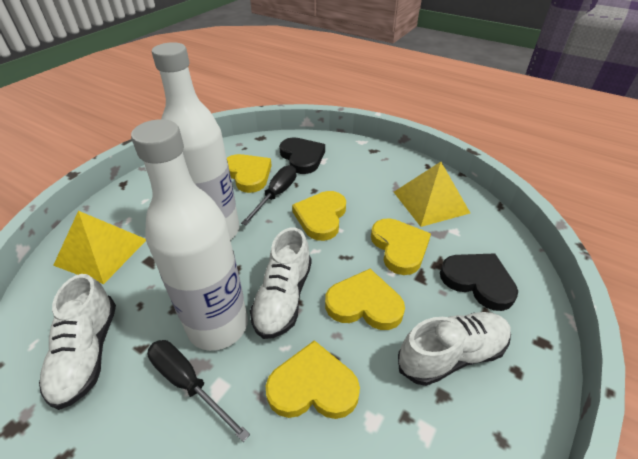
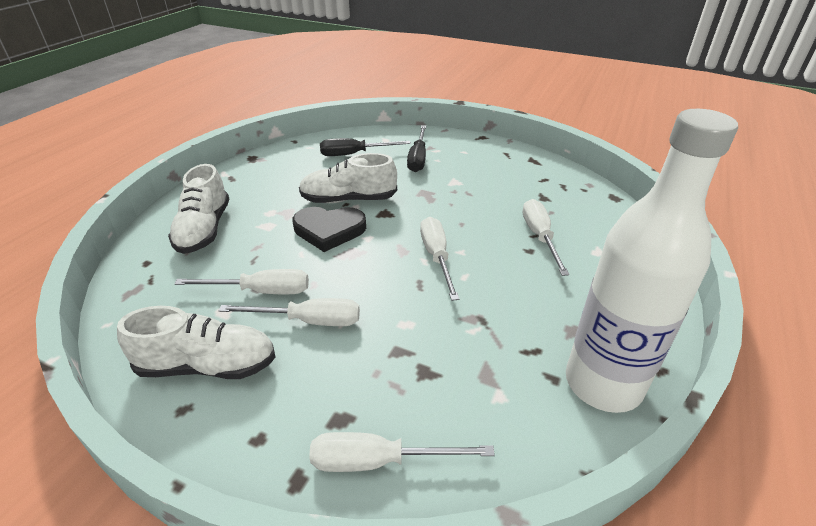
black heart: [279,137,325,174] [440,254,518,311] = 2 -> [293,207,366,252] = 1
white bottle: [131,119,248,351] [152,42,240,240] = 2 -> [566,109,738,413] = 1
white screwdriver: none = 0 -> [174,269,309,294] [218,298,360,326] [309,432,495,472] [420,217,459,301] [523,199,569,276] = 5
yellow heart: [227,154,272,193] [266,340,360,419] [292,191,346,241] [325,269,405,330] [371,218,431,275] = 5 -> none = 0
yellow pyramid: [53,211,146,284] [394,162,470,227] = 2 -> none = 0

